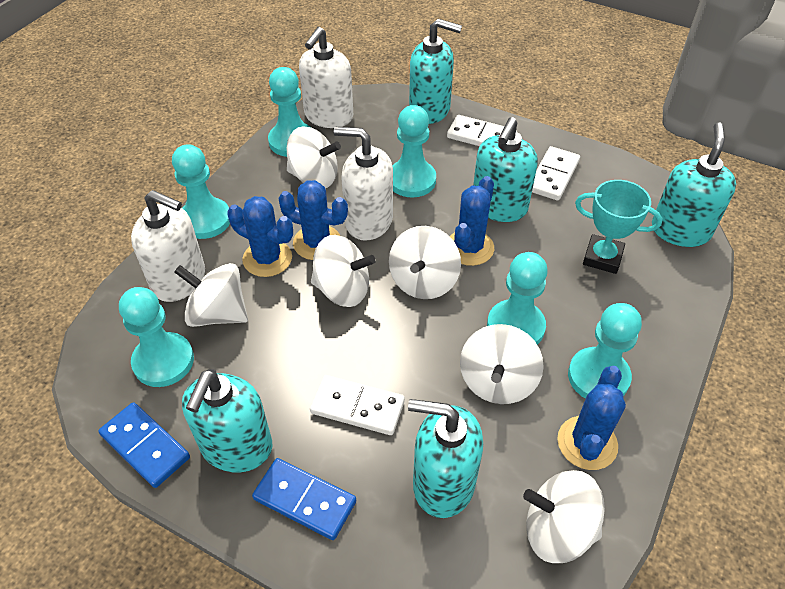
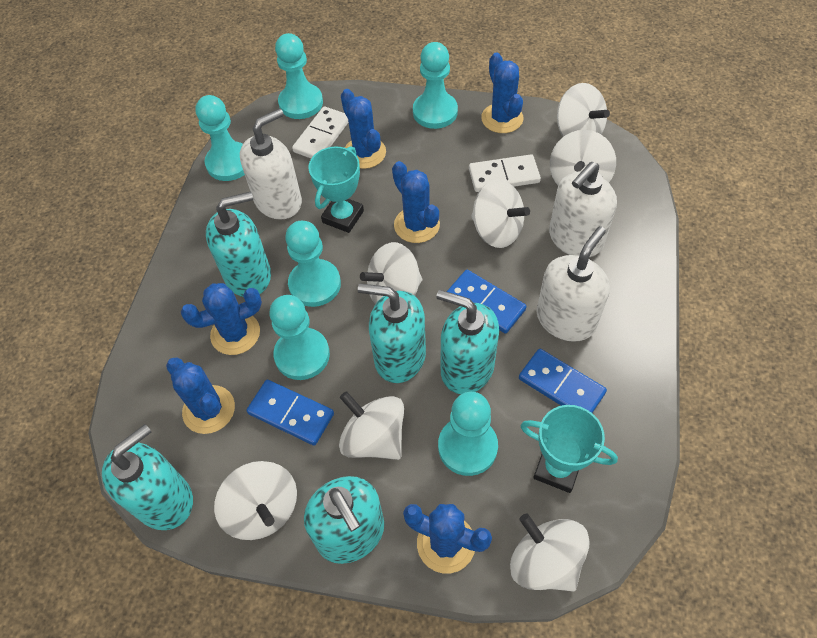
blue cactus: [227,196,293,277] [278,180,348,260] [450,176,494,266] [557,366,626,470] = 4 -> [166,357,235,434] [181,283,262,355] [341,89,386,169] [392,161,440,243] [403,504,492,574] [481,52,524,133] = 6
blue domino: [98,402,190,488] [252,458,356,540] = 2 -> [246,380,334,446] [447,270,527,334] [519,349,607,413] = 3
turquoise trophy: [575,180,663,274] = 1 -> [309,146,364,233] [521,405,618,493] = 2
white domino: [310,375,405,435] [447,115,517,146] [532,146,580,201] = 3 -> [292,106,349,158] [469,154,541,192] = 2
white spinning top: [174,263,248,327] [287,126,341,188] [311,235,376,307] [389,226,461,299] [460,324,544,404] [523,470,605,563] = 6 -> [214,461,297,540] [339,391,404,460] [360,242,422,304] [471,179,530,248] [510,514,590,591] [550,130,616,185] [557,83,610,137] = 7

